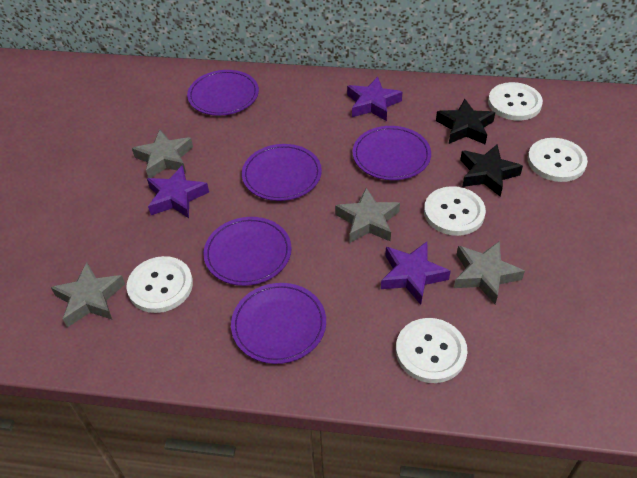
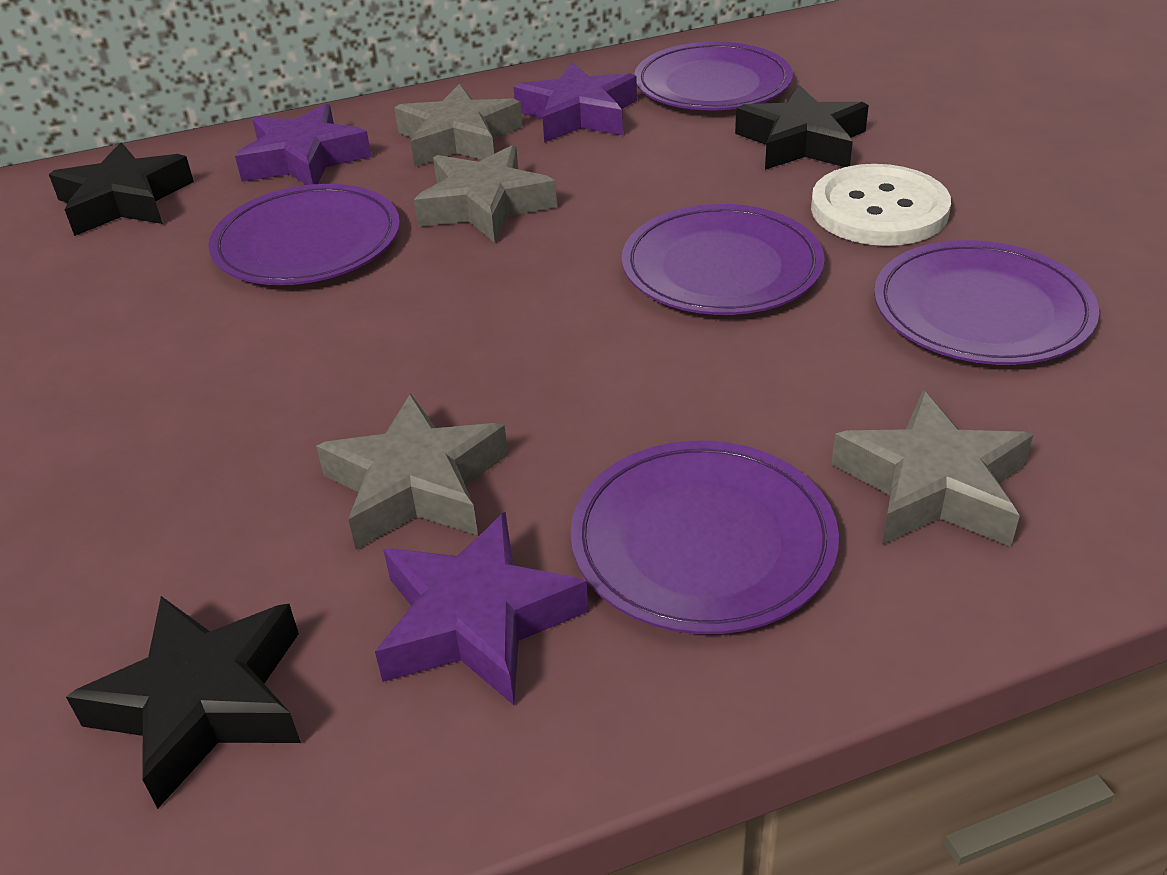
black star: [436,99,495,144] [460,145,523,196] = 2 -> [49,142,194,236] [66,596,301,809] [735,85,869,170] = 3
white button: [126,256,193,313] [396,318,468,383] [424,186,486,236] [488,82,543,121] [528,138,588,182] = 5 -> [811,164,951,246] = 1

